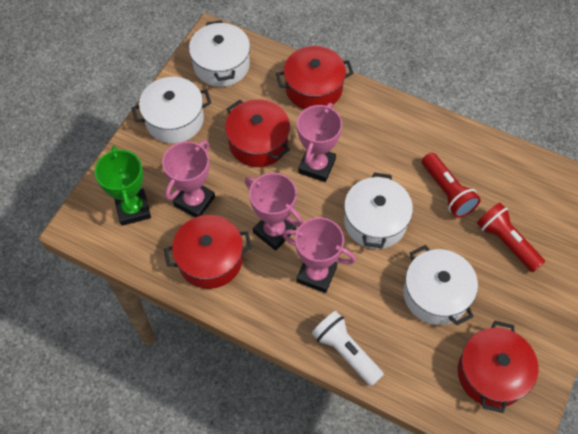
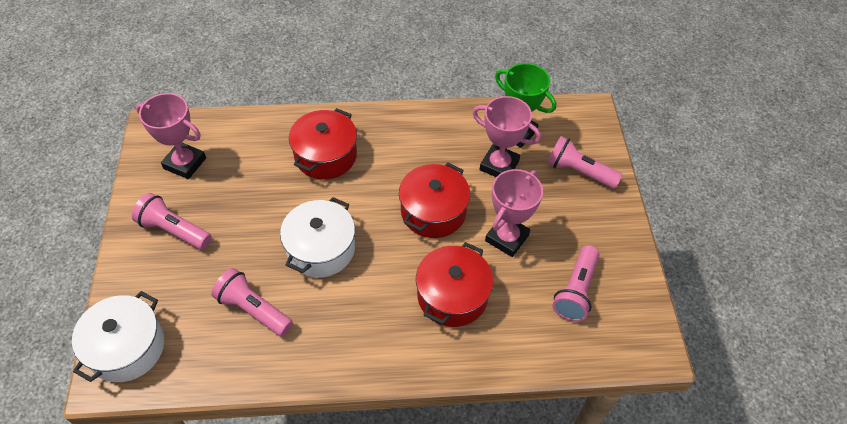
pink flashlight: none = 0 -> [132,193,212,250] [211,268,293,336] [547,136,622,189] [552,245,599,322] = 4
pink trophy: [162,140,215,217] [245,173,303,251] [282,217,356,293] [297,103,342,182] = 4 -> [136,93,206,179] [472,96,541,177] [485,169,543,257] = 3
red flashlight: [422,153,481,218] [477,203,545,272] = 2 -> none = 0
red pot: [164,215,252,289] [225,99,290,167] [276,46,354,110] [458,321,538,413] = 4 -> [289,108,357,179] [399,162,470,238] [416,242,493,327] = 3
white flashlight: [312,311,384,386] = 1 -> none = 0
white pot: [132,77,211,143] [189,20,250,87] [344,172,413,249] [403,245,478,325] = 4 -> [72,291,164,382] [280,197,355,278] = 2

